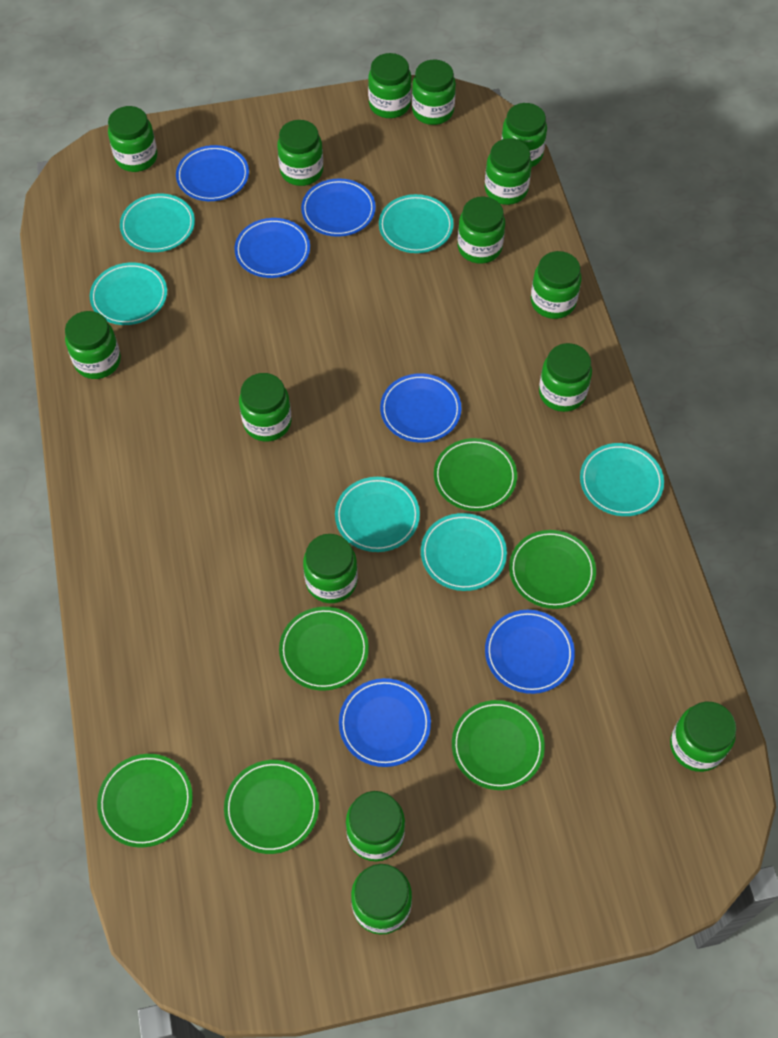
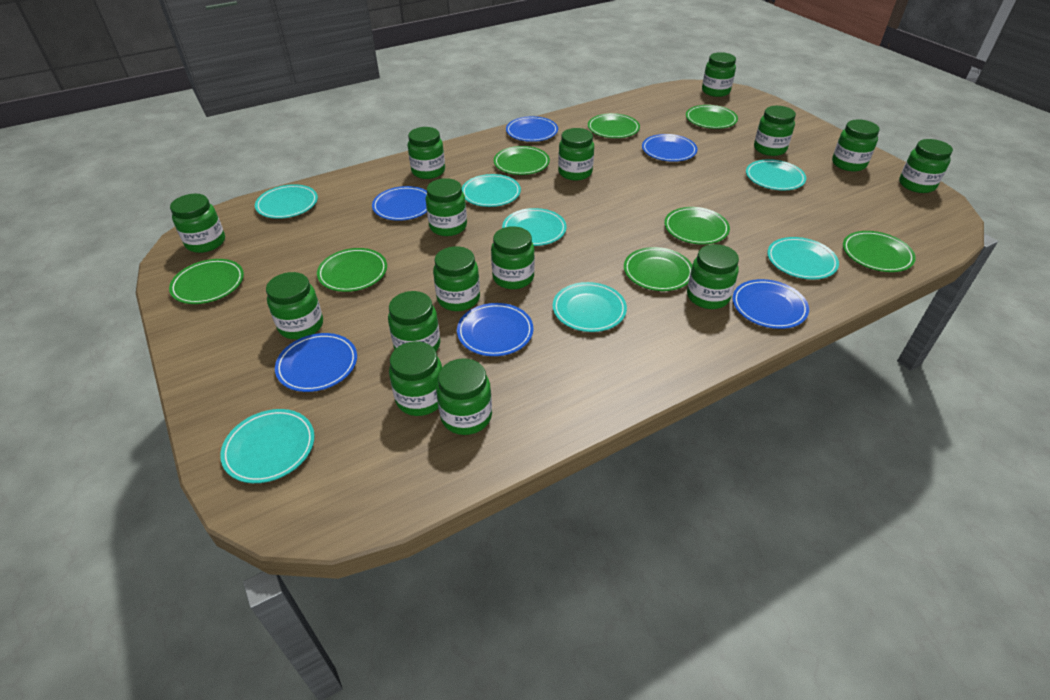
green plate: [97,754,193,848] [224,760,319,854] [279,607,369,691] [434,438,517,511] [452,700,545,790] [509,530,596,609] = 6 -> [169,259,244,304] [317,248,387,292] [494,146,550,175] [588,113,640,138] [624,247,692,291] [664,207,730,245] [686,105,738,129] [843,231,916,272] = 8
turquoise plate: [90,262,167,325] [120,194,195,252] [335,477,420,552] [379,194,454,253] [421,513,507,591] [580,443,664,516] = 6 -> [220,409,315,483] [255,184,318,219] [462,174,521,207] [502,208,567,246] [553,282,627,332] [746,159,806,190] [767,237,839,279] = 7

